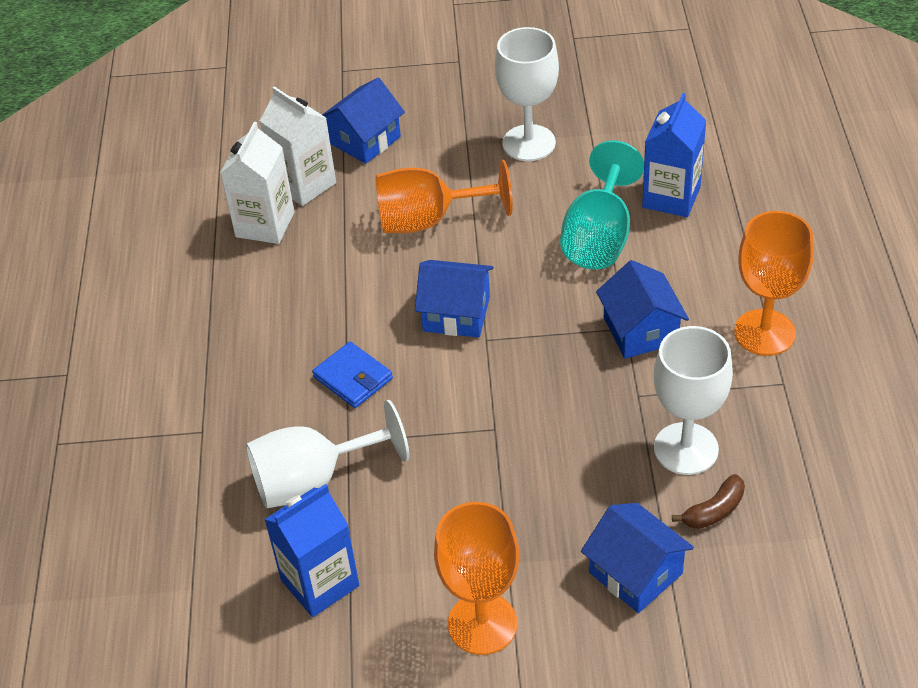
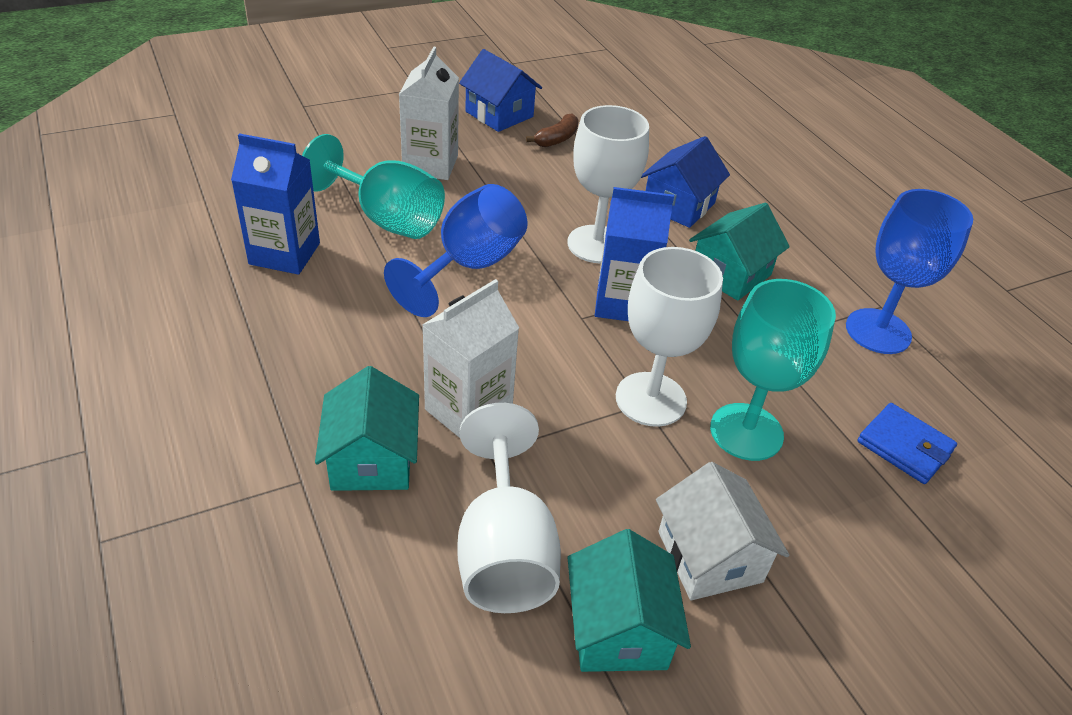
blue goblet: none = 0 -> [384,184,528,317] [846,189,973,354] = 2
blue house: [322,78,405,164] [415,260,493,338] [581,503,694,613] [596,260,689,359] = 4 -> [459,49,542,132] [641,136,730,228] = 2
orange goblet: [376,160,513,233] [434,502,519,655] [734,211,813,356] = 3 -> none = 0
turquoise goblet: [560,140,644,269] = 1 -> [302,134,445,239] [710,279,836,461] = 2
turquoise house: none = 0 -> [315,366,419,491] [568,529,691,672] [689,203,790,301] = 3
white house: none = 0 -> [656,462,789,600] = 1

